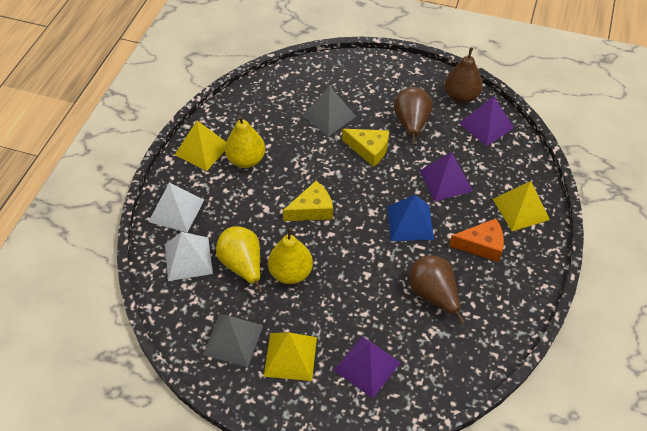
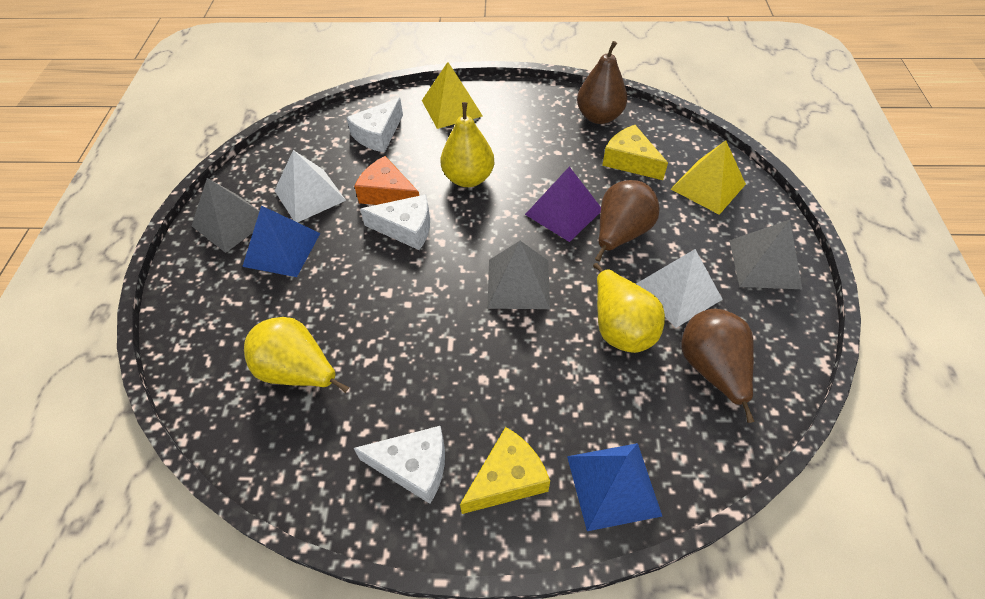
blue pyramid: [387,195,434,241] = 1 -> [242,206,320,277] [567,443,662,531] = 2
grey pyramid: [203,314,263,367] [302,86,356,136] = 2 -> [192,178,259,253] [487,241,550,309] [729,220,802,289] = 3
purple pyramid: [334,336,401,398] [419,152,473,201] [459,96,514,146] = 3 -> [525,167,601,242] = 1
white cheese: none = 0 -> [346,98,403,153] [354,426,445,504] [360,194,430,250] = 3
yellow pyramid: [175,121,226,171] [264,332,317,381] [493,181,550,231] = 3 -> [422,62,483,129] [671,140,746,215] = 2

